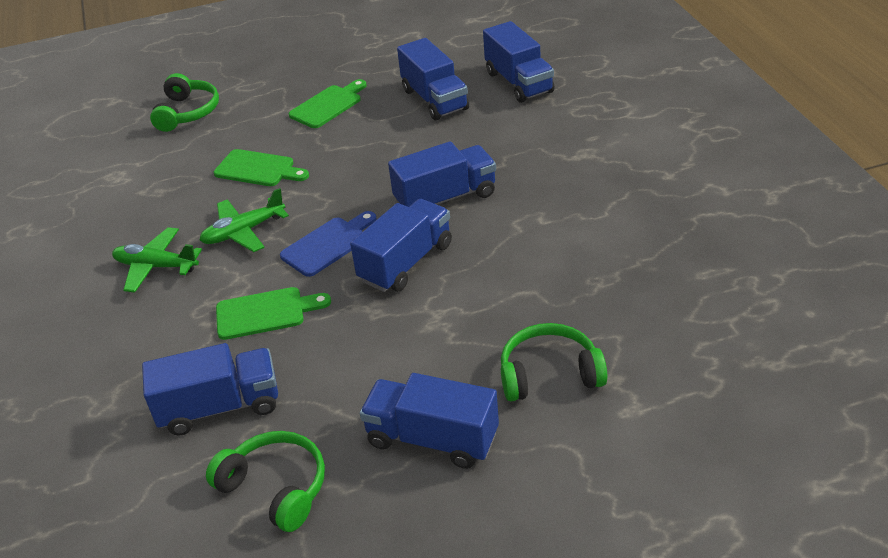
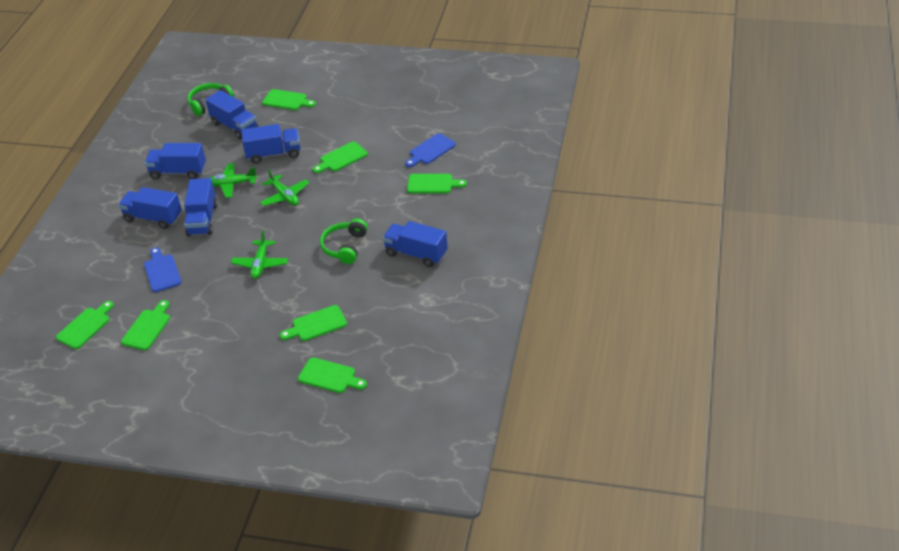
blue cutting board: [280,211,376,277] = 1 -> [144,247,182,292] [405,133,456,167] = 2
green cutting board: [214,149,309,186] [216,287,331,340] [289,79,367,128] = 3 -> [56,301,114,349] [121,300,170,350] [262,89,316,110] [280,305,347,341] [298,357,367,393] [313,142,368,173] [407,174,467,193] = 7
green headphones: [150,73,219,132] [206,431,325,532] [501,323,607,402] = 3 -> [187,83,234,116] [320,219,368,264] = 2
green plane: [112,227,202,293] [200,188,289,252] = 2 -> [210,163,258,198] [231,231,288,279] [260,169,309,206] = 3

